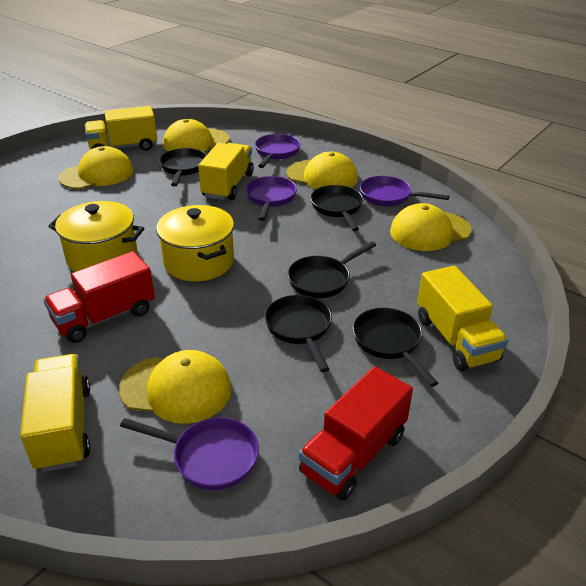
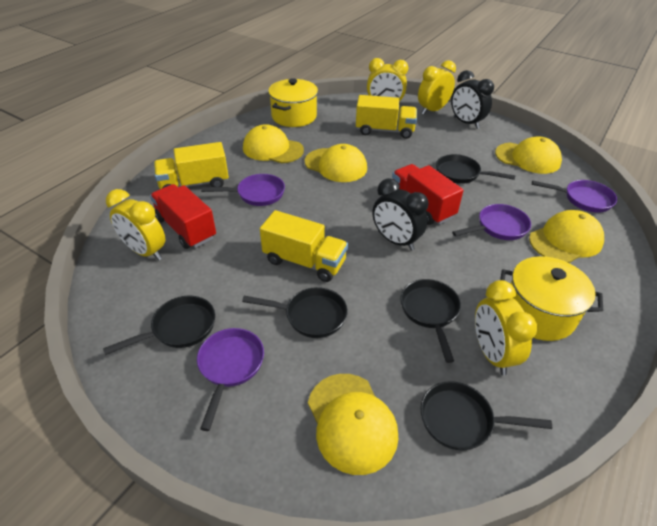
black clock: none = 0 -> [373,178,428,251] [451,70,494,129] = 2
yellow clock: none = 0 -> [106,189,165,261] [367,58,408,107] [418,60,456,115] [475,280,537,375] = 4
yellow truck: [20,354,91,472] [85,106,157,151] [198,143,254,200] [417,266,508,371] = 4 -> [154,142,229,189] [260,210,348,282] [356,95,417,139] = 3

